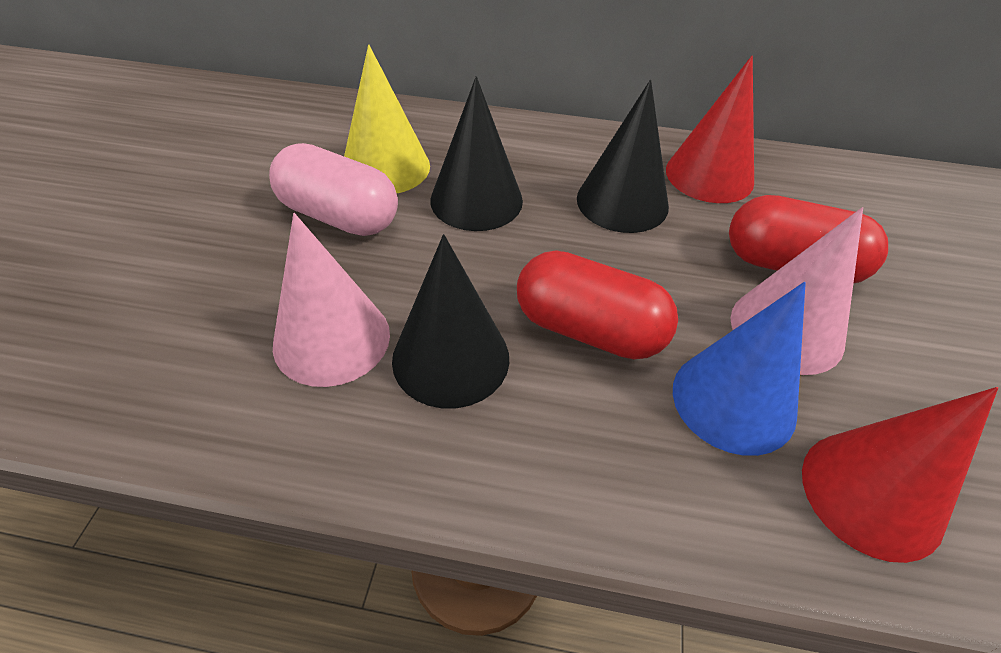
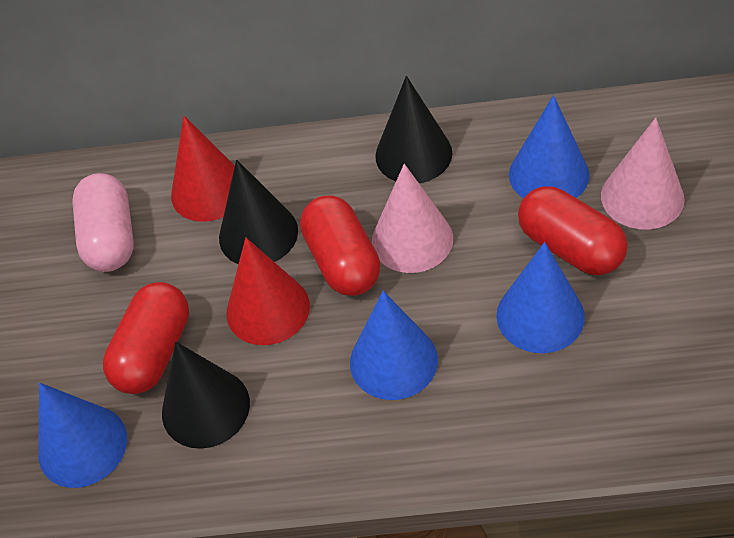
blue cone: [673,282,806,456] = 1 -> [38,383,127,488] [350,291,438,400] [496,242,585,353] [509,95,589,198] = 4
red capsule: [517,250,678,359] [729,195,888,284] = 2 -> [103,282,189,394] [300,196,380,296] [518,186,628,275] = 3
yellow cone: [344,44,430,194] = 1 -> none = 0

